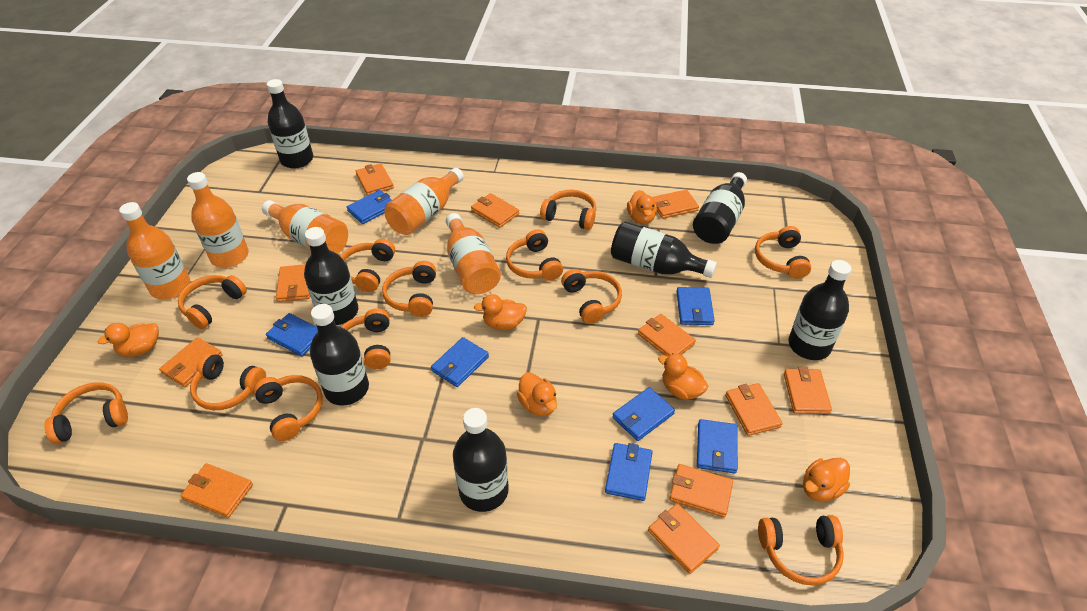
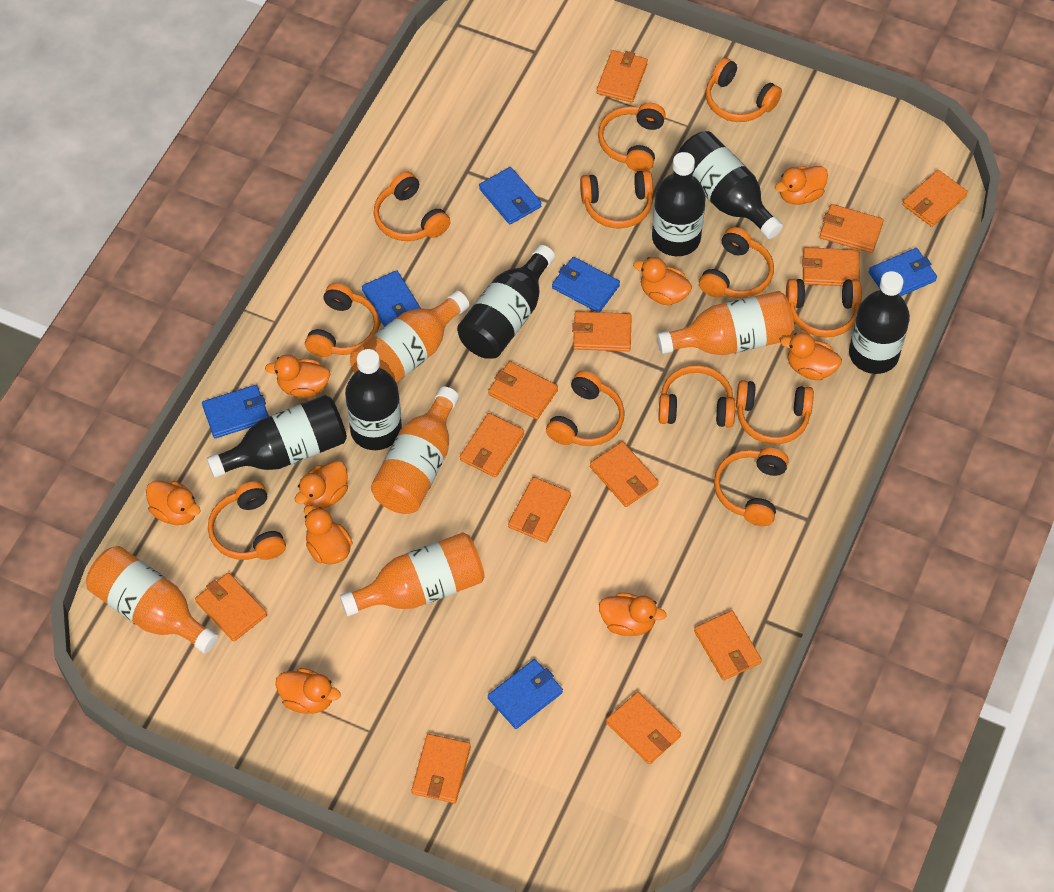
black bottle: [267,79,313,168] [304,227,358,325] [310,304,369,406] [453,408,509,512] [611,222,717,278] [693,172,747,244] [788,260,851,360] = 7 -> [207,395,347,478] [345,349,402,450] [457,245,555,359] [652,152,706,256] [677,131,783,239] [849,271,910,374] = 6
blue wallet: [266,313,318,356] [346,190,392,224] [431,337,489,387] [605,443,652,501] [612,387,675,441] [676,287,715,325] [697,419,738,474] = 7 -> [202,385,269,438] [362,270,421,327] [479,167,541,224] [488,659,563,729] [552,257,620,312] [869,248,937,296] = 6
orange duck: [98,323,159,357] [474,294,527,330] [517,372,557,416] [627,190,657,224] [658,353,708,400] [803,458,850,501] = 6 -> [146,481,201,525] [265,354,330,398] [276,668,341,714] [295,461,348,509] [304,505,353,564] [599,593,666,636] [633,257,692,305] [775,166,828,205] [780,332,842,380] = 9
orange wallet: [159,337,223,387] [180,463,253,518] [276,264,310,302] [356,163,394,196] [471,193,519,228] [638,314,696,356] [648,504,720,574] [653,190,699,219] [669,464,733,518] [725,383,783,436] [784,367,832,414] = 11 -> [195,573,267,642] [412,734,471,803] [460,413,524,477] [488,361,558,420] [508,477,571,543] [572,311,632,351] [590,441,659,507] [597,50,648,103] [606,692,681,764] [694,610,762,680] [802,247,860,286] [820,204,884,253] [902,170,968,227] = 13

